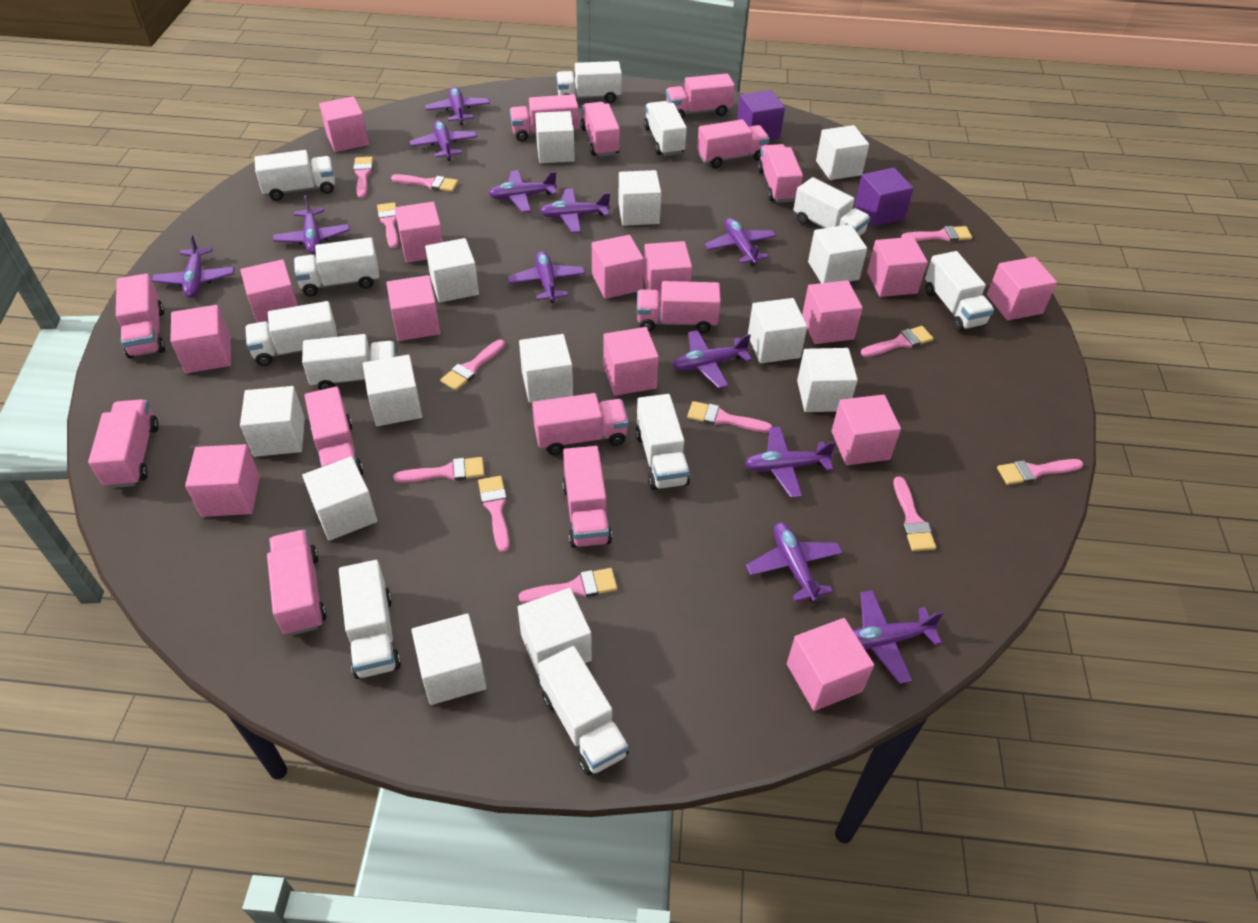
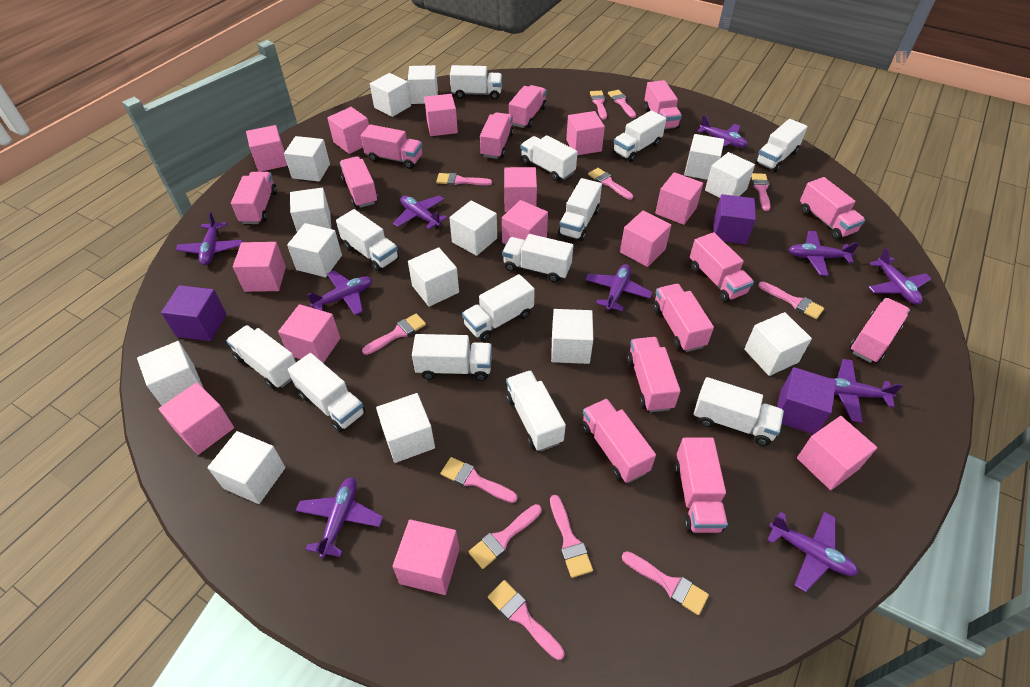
pink cube: [170,305,231,373] [185,444,260,517] [240,259,298,324] [319,96,369,152] [386,275,441,341] [395,202,443,263] [592,235,644,299] [603,327,659,396] [643,241,692,301] [787,618,874,711] [802,280,863,344] [831,394,901,465] [867,237,928,297] [987,257,1057,320] = 14 -> [159,382,234,455] [233,242,286,292] [246,125,288,172] [278,304,340,363] [327,107,369,154] [392,519,459,595] [424,94,458,136] [502,200,548,244] [504,167,537,212] [566,111,605,155] [620,211,671,267] [655,172,703,225] [797,416,877,490] = 13
pink truck: [88,399,159,488] [116,274,165,359] [267,530,327,636] [304,386,363,476] [510,94,579,142] [532,393,629,455] [562,446,612,548] [581,102,620,157] [637,281,721,333] [666,73,735,119] [697,119,770,168] [757,144,803,203] = 12 -> [231,172,277,224] [340,156,378,208] [361,124,422,169] [480,112,514,159] [509,85,547,128] [581,399,656,483] [627,337,681,412] [644,80,682,129] [653,284,714,352] [674,438,728,533] [690,232,754,302] [800,177,865,240] [849,298,910,363] = 13
purple cube: [737,90,785,140] [855,168,914,227] = 2 -> [161,285,226,341] [713,194,756,244] [777,367,837,434] = 3
purple plane: [152,234,234,298] [273,195,350,254] [409,120,477,161] [425,87,490,125] [489,170,557,213] [507,251,585,303] [540,188,610,233] [672,330,752,388] [704,218,776,266] [745,427,836,498] [746,522,843,602] [853,590,944,684] = 12 -> [176,212,243,265] [295,477,383,558] [307,270,372,315] [393,195,447,229] [585,264,653,311] [697,115,748,148] [767,512,858,592] [789,231,859,276] [831,359,903,423] [869,248,931,305] = 10
white cube: [240,386,305,457] [302,457,377,541] [363,355,422,426] [411,613,487,705] [425,238,479,303] [518,588,592,678] [519,334,573,403] [535,111,575,163] [618,170,661,226] [748,298,807,363] [797,348,858,412] [808,224,867,283] [816,125,869,180] = 13 -> [137,341,203,405] [207,431,285,504] [284,136,330,182] [287,223,342,277] [290,188,331,232] [370,73,411,117] [376,393,435,463] [408,65,438,104] [408,247,459,307] [450,200,497,256] [551,309,593,364] [684,134,724,180] [705,152,755,198] [744,312,812,376] = 14
white truck: [245,301,337,366] [255,150,335,201] [294,237,379,296] [302,334,397,390] [339,560,401,679] [538,646,629,776] [556,61,622,103] [636,394,690,490] [644,101,687,156] [793,177,870,236] [925,251,994,331] = 11 -> [226,325,296,389] [288,353,366,432] [336,209,399,271] [412,334,492,381] [450,65,502,99] [462,274,535,342] [502,234,573,282] [506,370,566,451] [521,135,578,181] [558,178,602,241] [613,110,666,162] [694,377,784,446] [755,119,808,172] = 13

